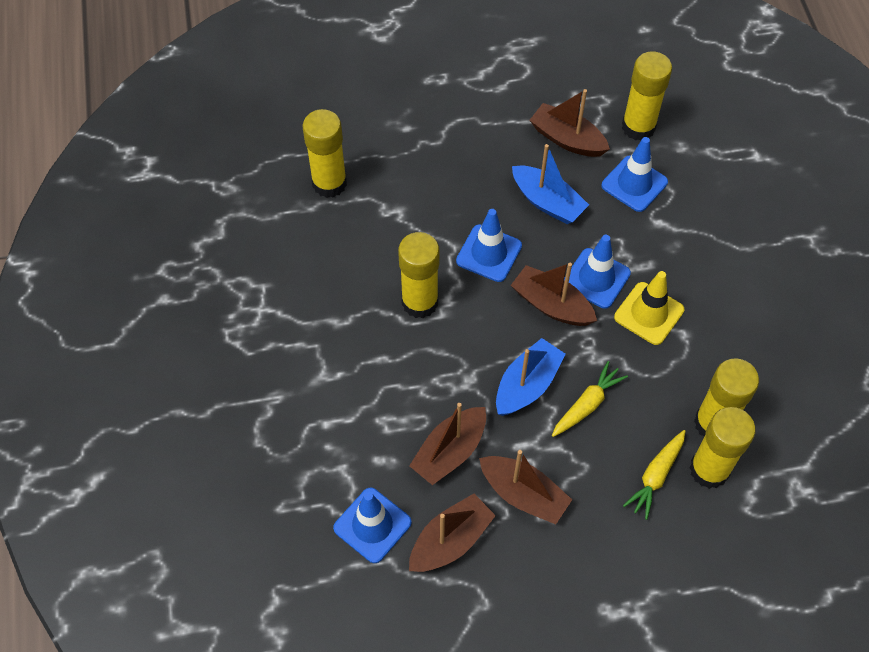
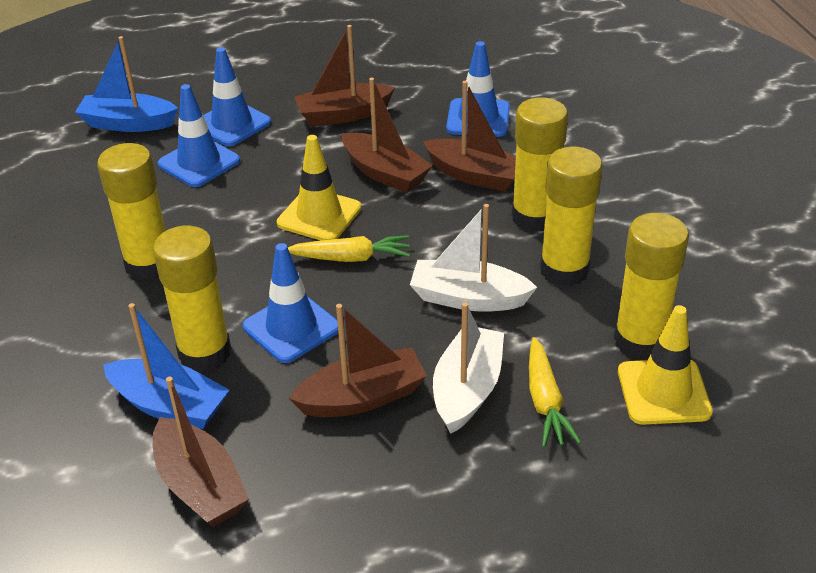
white boat: none = 0 -> [410,204,537,312] [433,302,504,434] = 2
yellow traffic cone: [614,271,684,345] = 1 -> [277,135,361,240] [618,305,713,425] = 2

